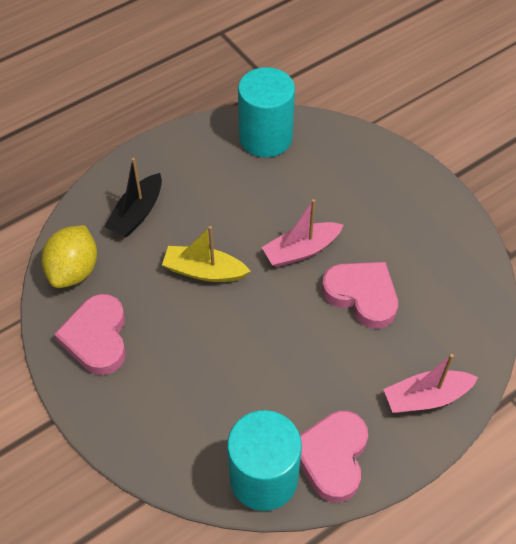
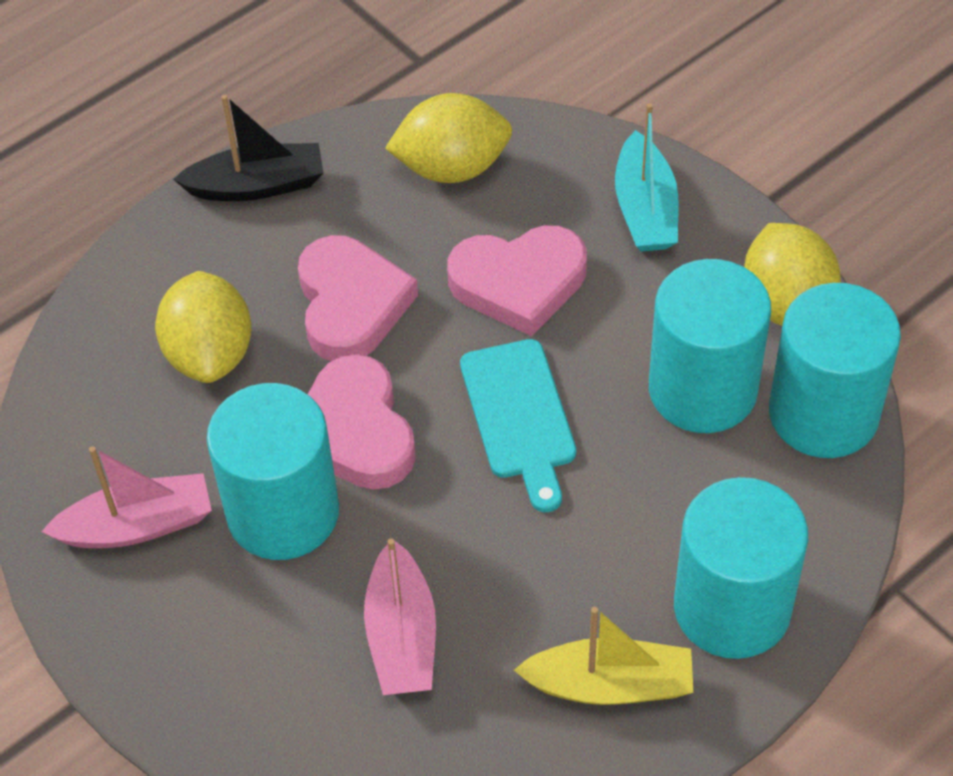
turquoise boat: none = 0 -> [615,103,678,252] = 1
turquoise cutting board: none = 0 -> [460,339,576,512] = 1
turquoise cylinder: [227,410,302,511] [238,67,295,157] = 2 -> [207,383,339,560] [649,259,771,433] [674,477,808,659] [769,283,901,458] = 4
yellow lemon: [41,225,97,288] = 1 -> [155,271,252,383] [385,93,512,183] [744,223,841,326] = 3

